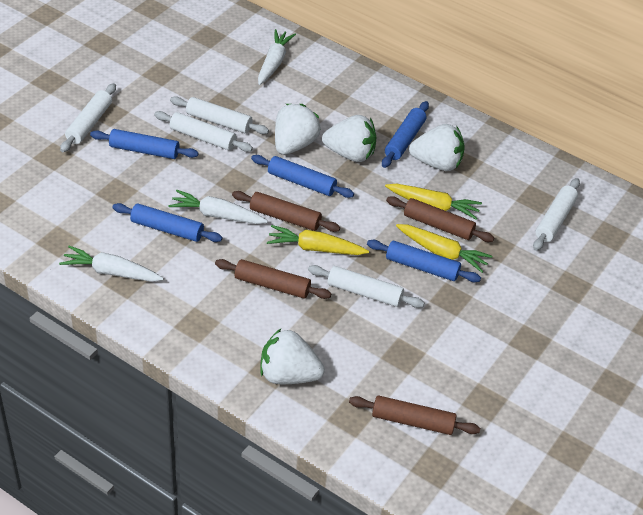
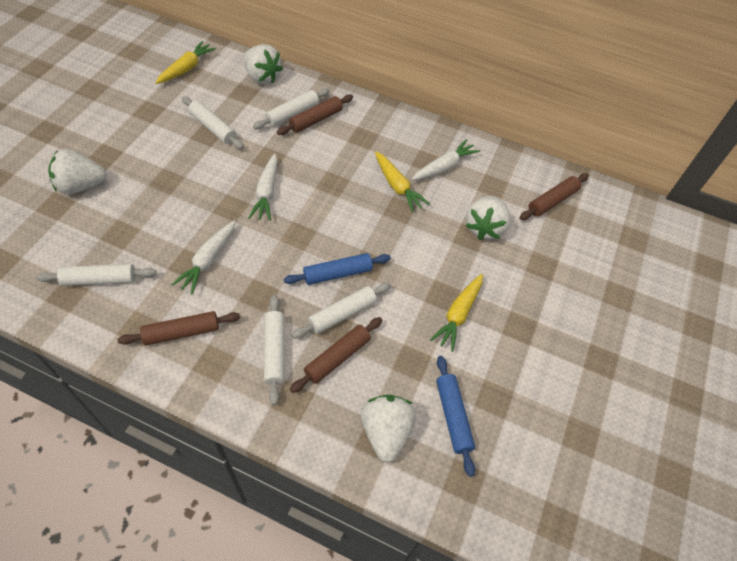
blue rolling pin: [90,129,199,159] [112,203,223,242] [251,155,354,198] [367,240,481,282] [382,101,429,168] = 5 -> [284,253,391,285] [436,356,475,477] = 2

